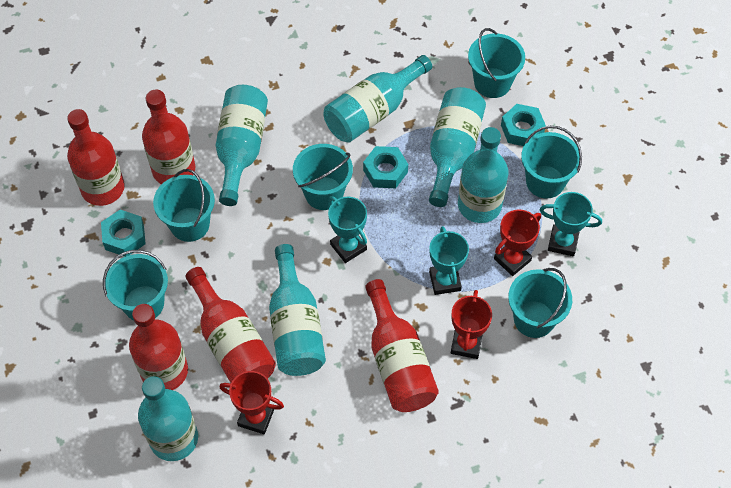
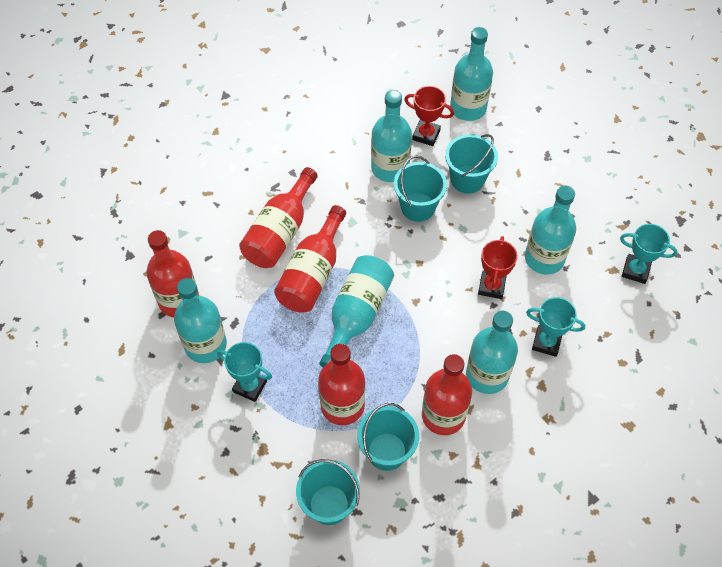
red trophy: [220,371,284,434] [451,290,492,359] [494,210,541,276] = 3 -> [404,86,454,146] [478,236,518,299] = 2
turquoise bucket: [103,250,168,320] [153,169,215,242] [293,144,353,210] [468,28,525,98] [508,268,572,338] [521,126,582,199] = 6 -> [296,459,360,525] [357,403,419,471] [393,156,447,222] [445,134,498,194] = 4
turquoise nut: [101,210,146,257] [363,146,408,188] [501,104,546,146] = 3 -> none = 0

